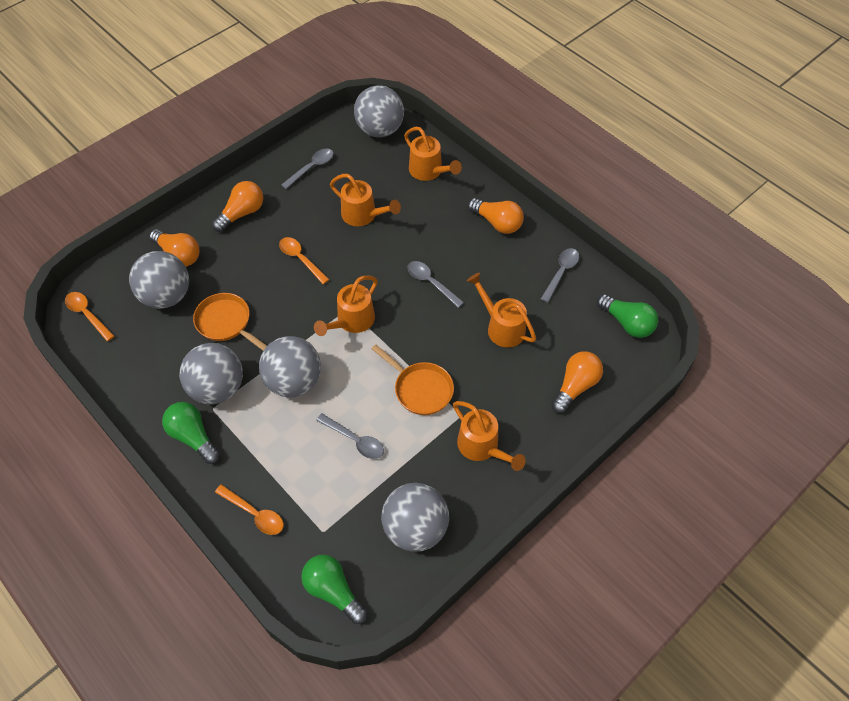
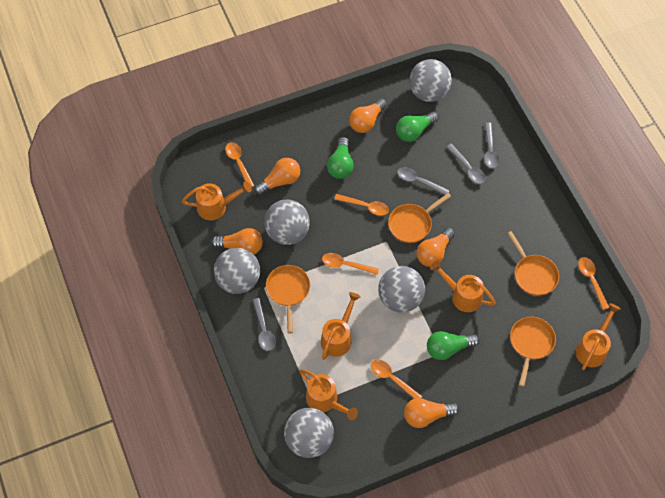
orange light bulb: [149,229,200,267] [212,181,263,232] [468,198,524,234] [551,351,603,413] = 4 -> [211,228,263,254] [254,158,300,195] [349,98,387,133] [404,398,459,428] [417,227,455,267] = 5
orange pan: [193,293,267,351] [371,344,454,415] = 2 -> [266,265,310,333] [388,193,451,243] [507,231,559,296] [510,317,556,387] = 4
orange spoon: [65,292,114,341] [215,484,284,535] [279,237,330,284] = 3 -> [225,142,254,188] [322,253,379,275] [334,194,389,216] [371,360,423,399] [578,257,609,310] = 5

